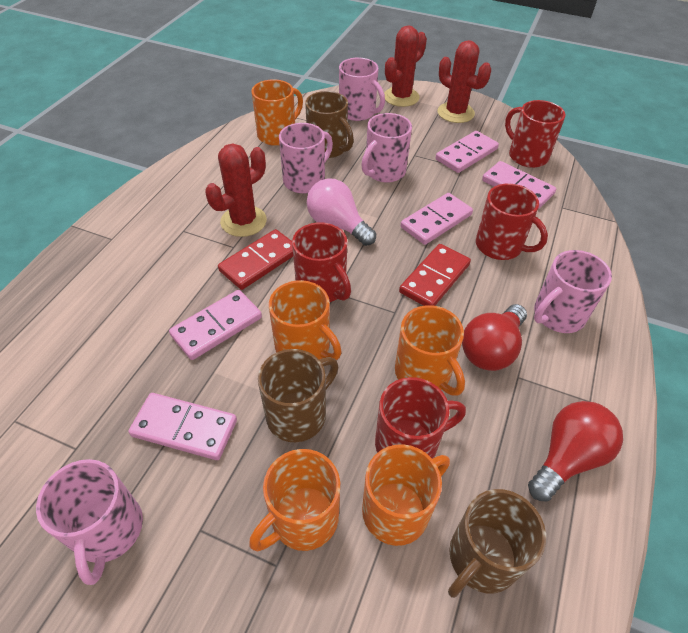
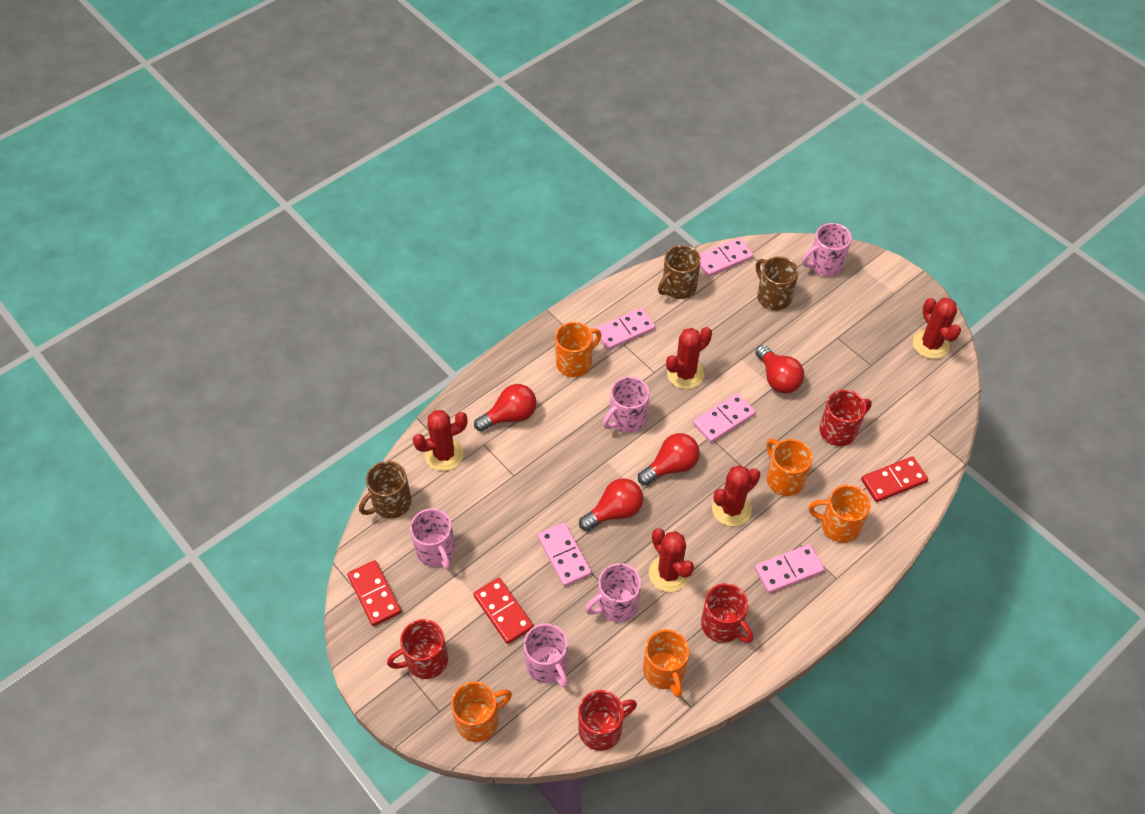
pink light bulb: [307,178,376,246] = 1 -> none = 0
red cactus: [205,144,267,237] [384,25,427,107] [438,40,491,123] = 3 -> [413,410,467,471] [649,528,694,592] [666,327,712,389] [712,465,760,526] [913,298,961,359] = 5
red domino: [218,229,293,290] [399,244,471,306] = 2 -> [347,560,401,626] [474,578,534,644] [861,456,928,502] = 3
red light bulb: [462,304,527,371] [528,401,623,502] = 2 -> [474,384,537,432] [579,478,643,531] [638,433,700,485] [755,345,804,393] = 4

